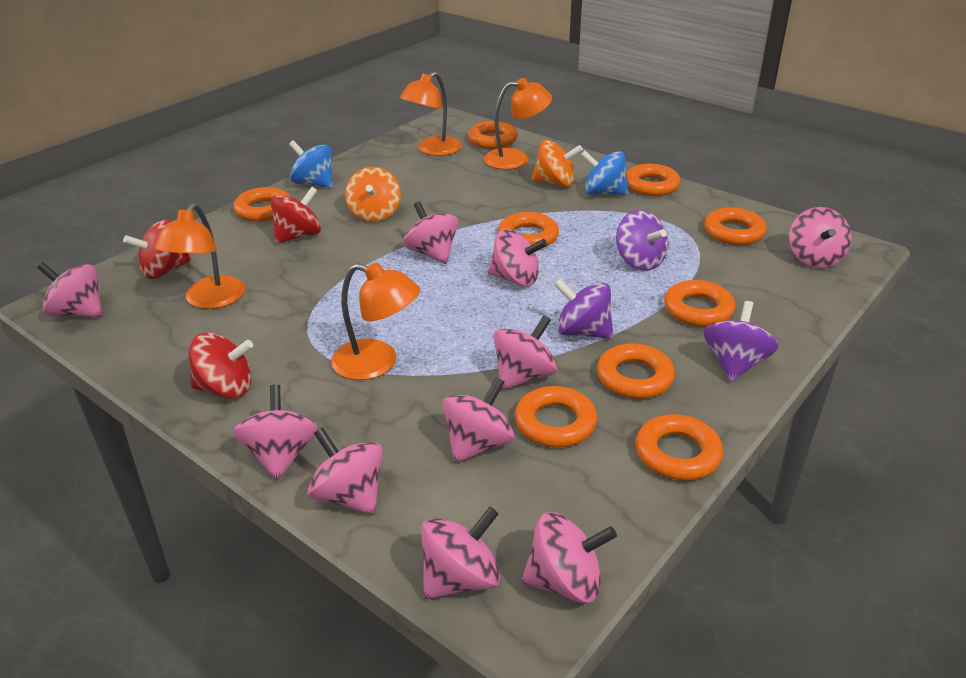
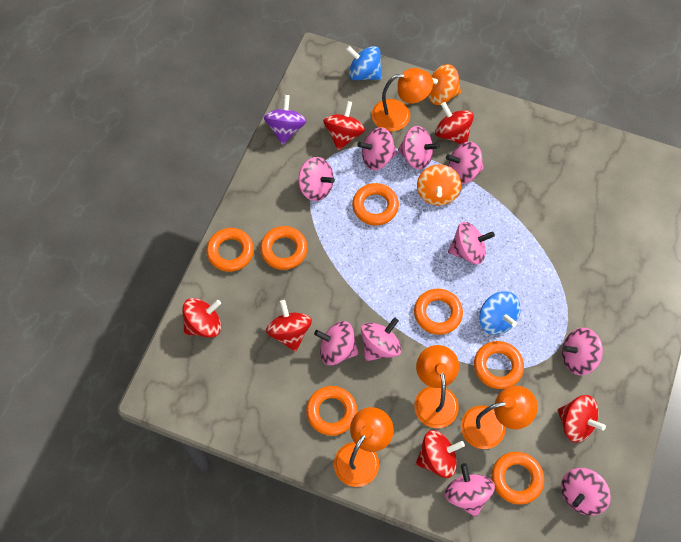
orange ring: [233,187,290,222] [468,121,518,149] [498,212,559,248] [515,386,597,448] [597,343,675,399] [626,164,681,196] [636,414,723,481] [664,280,735,327] [704,207,767,245] = 9 -> [206,228,254,272] [260,226,308,270] [306,386,357,436] [352,183,399,226] [414,289,463,335] [474,341,524,389] [491,452,544,504] = 7
purple spinning top: [554,279,613,339] [616,210,669,271] [704,301,778,381] = 3 -> [264,95,306,145] = 1
red spinning top: [123,220,191,279] [189,333,253,398] [271,187,321,244] = 3 -> [182,298,221,338] [266,300,312,352] [323,101,365,150] [416,430,465,478] [435,102,474,144] [558,395,606,443] = 6

